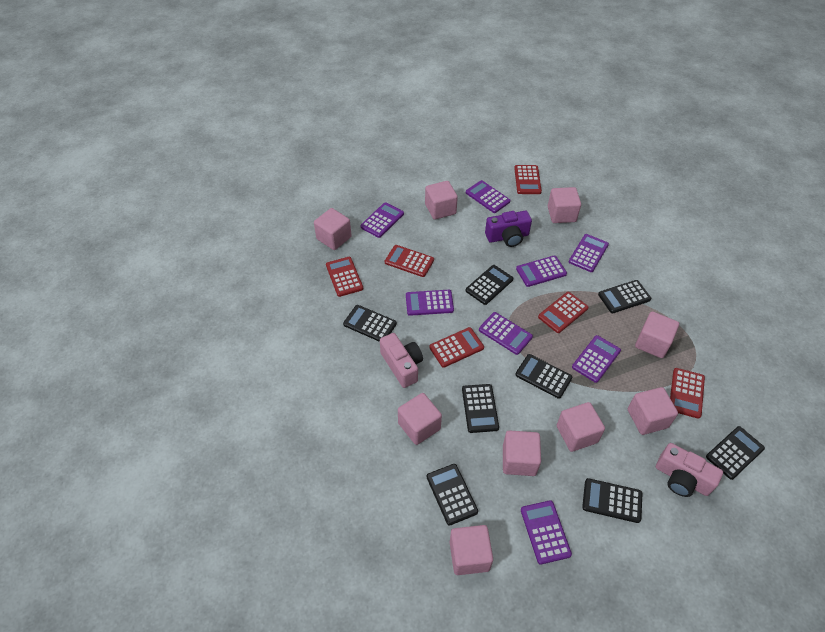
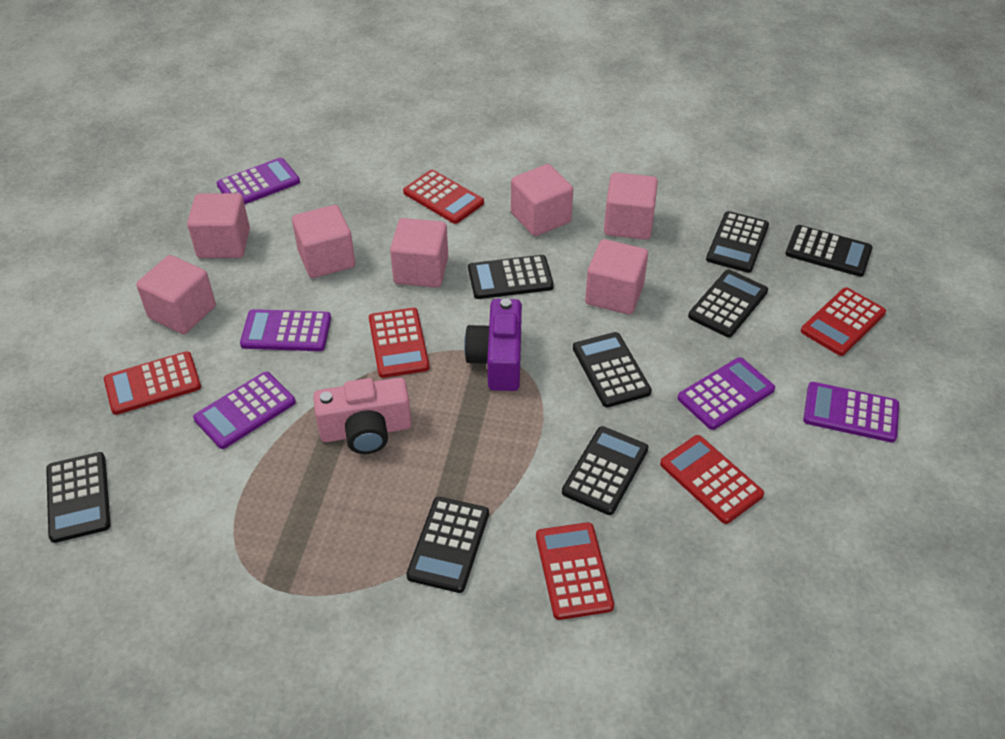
pink camera: [380,333,423,388] [656,443,723,497] = 2 -> [313,378,412,454] = 1
pink cube: [314,208,352,250] [398,393,442,445] [425,181,458,220] [450,525,493,575] [503,430,541,476] [548,187,581,223] [557,402,605,452] [628,387,678,435] [635,311,679,358] = 9 -> [136,255,216,334] [187,193,250,258] [292,205,355,278] [390,218,448,288] [511,164,573,236] [585,239,648,315] [604,172,658,240] = 7
purple calculator: [360,202,404,238] [406,290,454,316] [466,180,510,213] [479,312,533,355] [516,256,567,287] [521,500,572,565] [569,234,609,272] [572,335,621,383] = 8 -> [193,372,296,449] [217,158,300,204] [240,309,331,351] [678,357,775,430] [803,382,899,443] = 5

